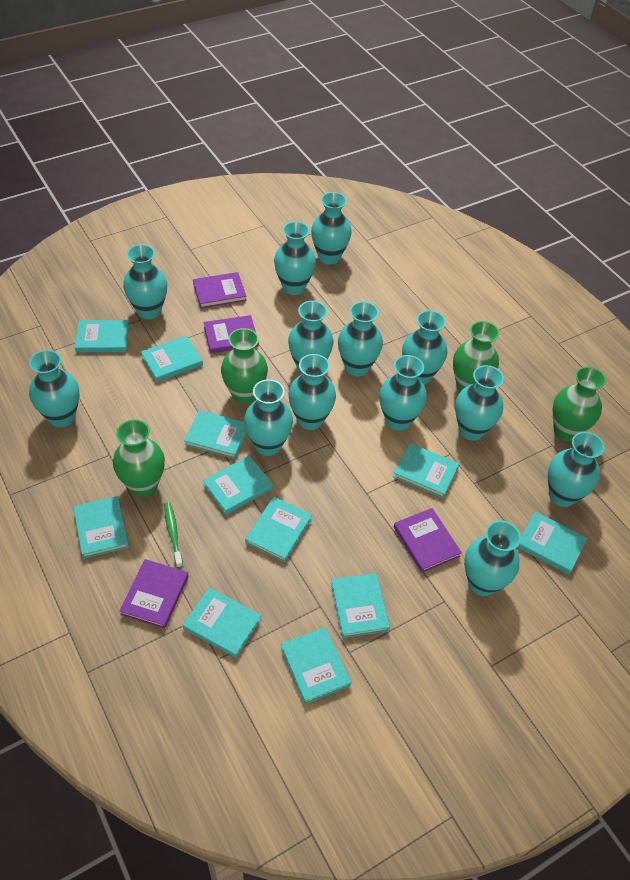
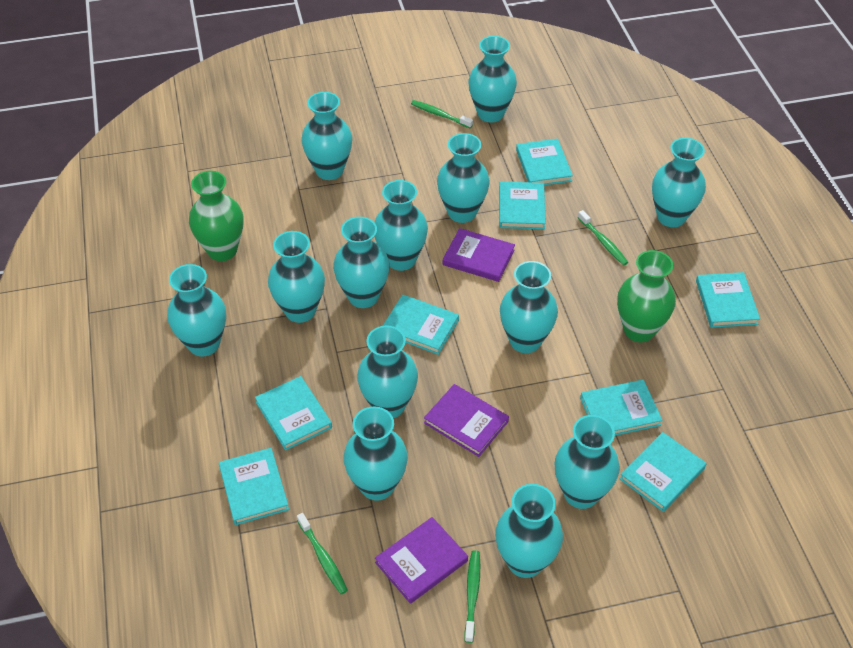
green toothbrush: [164,502,183,568] = 1 -> [297,513,348,594] [411,100,473,128] [464,550,480,643] [578,210,628,265] = 4
green vase: [113,419,165,497] [221,328,268,404] [453,321,499,392] [553,367,606,441] = 4 -> [189,171,243,261] [617,250,676,342] = 2
purple book: [119,559,189,629] [193,272,247,308] [204,315,259,353] [394,508,462,573] = 4 -> [375,517,468,604] [424,384,509,457] [443,228,515,282] = 3
turquoise book: [73,496,129,559] [75,320,129,353] [141,335,203,382] [183,587,261,658] [184,410,247,459] [203,455,273,515] [245,497,312,562] [281,627,351,704] [331,573,390,638] [393,443,459,498] [517,511,588,574] = 11 -> [219,448,289,525] [255,376,332,451] [383,295,459,355] [499,182,546,229] [516,139,573,185] [580,380,663,436] [620,432,706,512] [696,272,760,328] = 8

